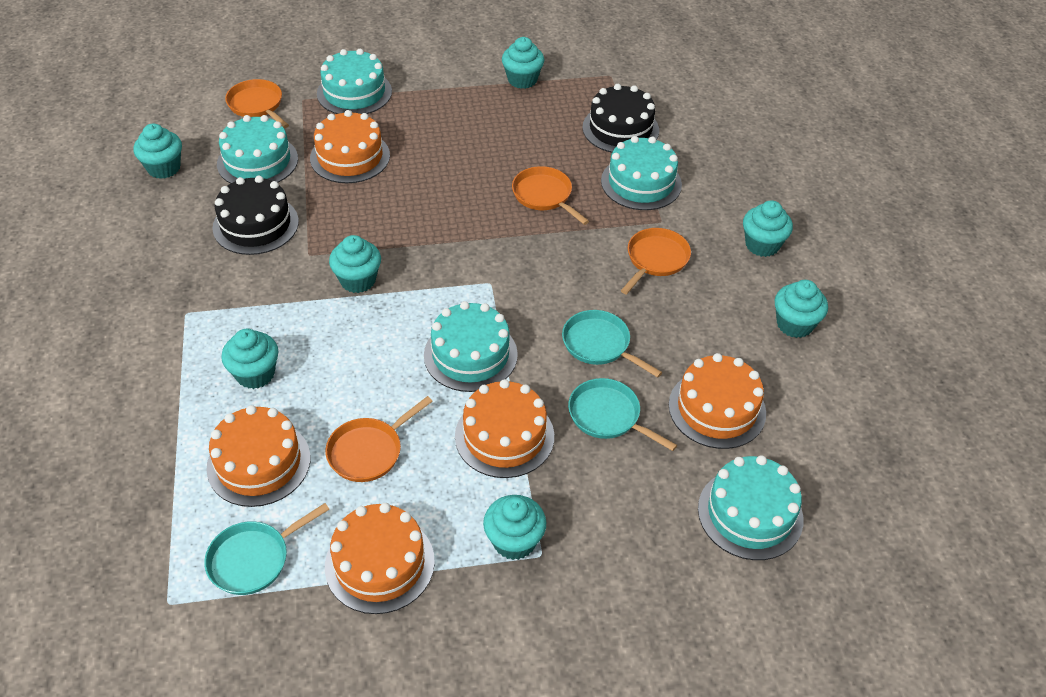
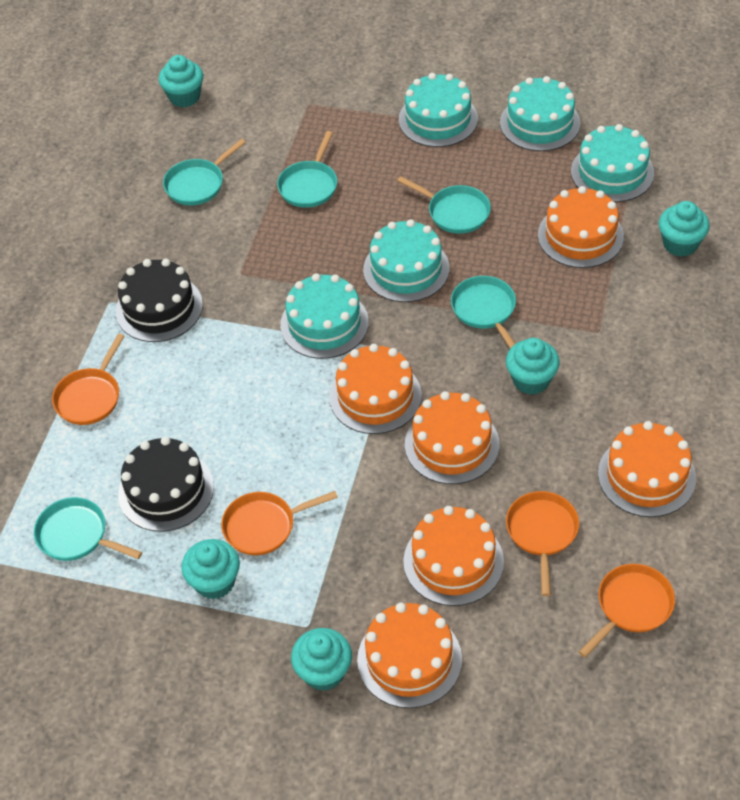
orange cake: [206,405,310,507] [310,110,390,183] [325,503,435,614] [455,379,554,478] [669,353,766,449] = 5 -> [329,344,422,434] [357,603,462,708] [403,506,504,606] [405,391,499,484] [538,186,624,268] [598,421,696,517] = 6
turquoise cupcake: [133,123,182,179] [221,329,278,389] [329,235,381,293] [483,495,546,560] [502,37,544,89] [743,200,793,257] [774,280,828,338] = 7 -> [159,55,203,108] [181,539,240,599] [291,628,352,691] [506,338,560,395] [659,201,710,257] = 5
turquoise pan: [204,503,330,595] [562,310,662,378] [568,378,677,451] = 3 -> [34,497,142,561] [163,139,246,205] [277,131,337,208] [397,176,491,234] [451,276,516,349] = 5

